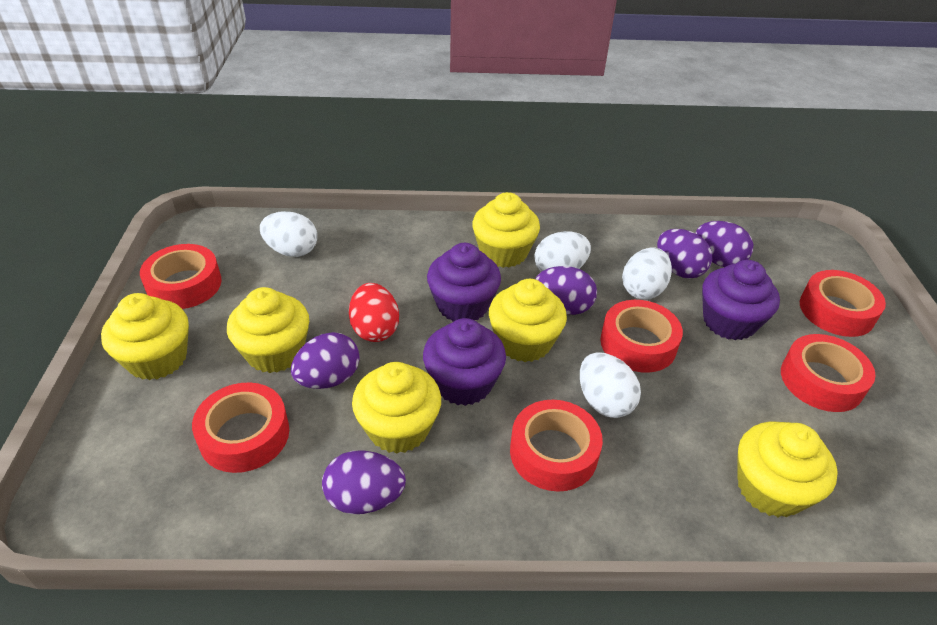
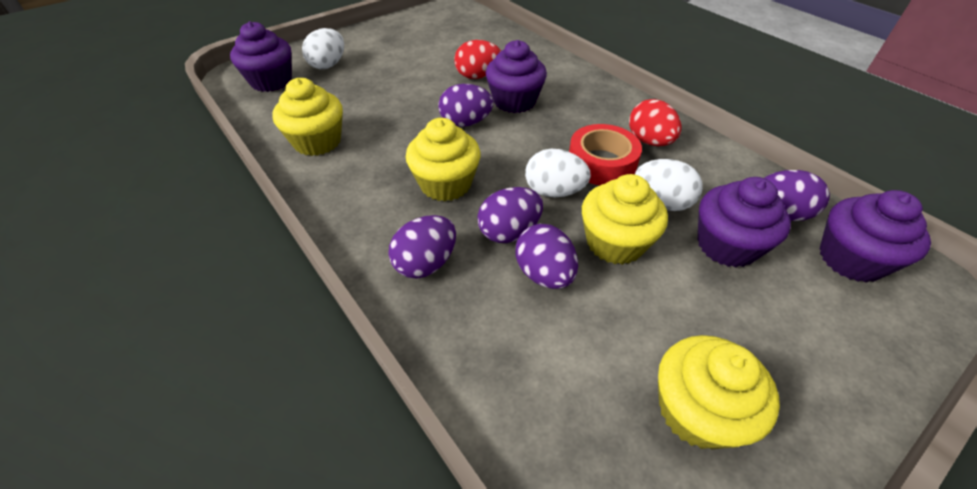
purple cupcake: [423,318,506,406] [427,243,501,321] [702,260,780,340] = 3 -> [230,21,292,92] [486,40,547,113] [698,177,791,268] [819,190,931,283] = 4
red egg: [349,283,399,342] = 1 -> [454,40,501,79] [629,99,681,146] = 2
red tape: [140,244,222,309] [192,382,289,473] [510,400,603,492] [600,300,683,373] [781,334,876,412] [800,270,886,337] = 6 -> [569,124,642,185] = 1
white egg: [260,211,317,257] [535,231,591,272] [580,352,641,418] [622,247,672,300] = 4 -> [302,28,344,69] [525,149,591,198] [635,159,703,211] = 3
yellow cupcake: [101,293,189,380] [227,287,309,373] [352,362,441,454] [472,192,540,268] [489,279,567,362] [738,422,838,518] = 6 -> [272,78,343,156] [406,118,481,201] [582,174,668,265] [658,335,780,449] = 4

